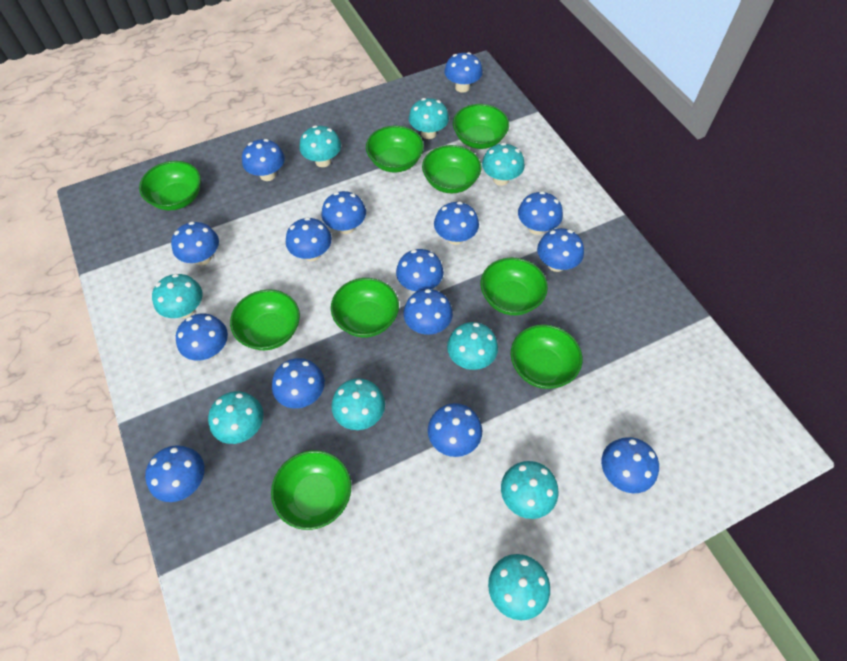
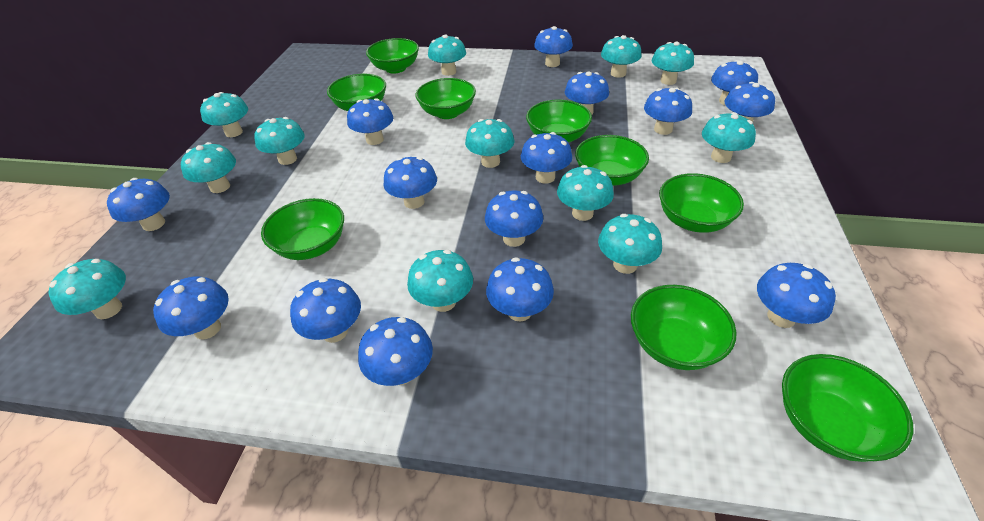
turquoise mushroom: [152,274,203,318] [208,391,264,444] [299,125,341,167] [331,378,385,430] [409,98,449,139] [447,322,498,370] [482,143,525,186] [488,554,550,620] [501,461,558,519] = 9 -> [48,259,126,319] [181,142,236,193] [200,92,248,137] [254,117,305,165] [407,250,473,312] [428,35,466,76] [465,119,514,168] [557,165,614,221] [598,214,662,274] [601,35,642,78] [652,42,694,85] [702,112,756,163] = 12

